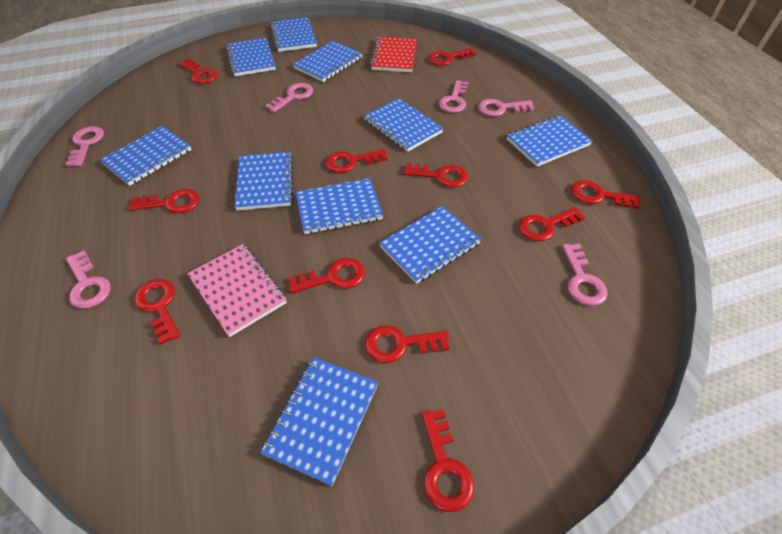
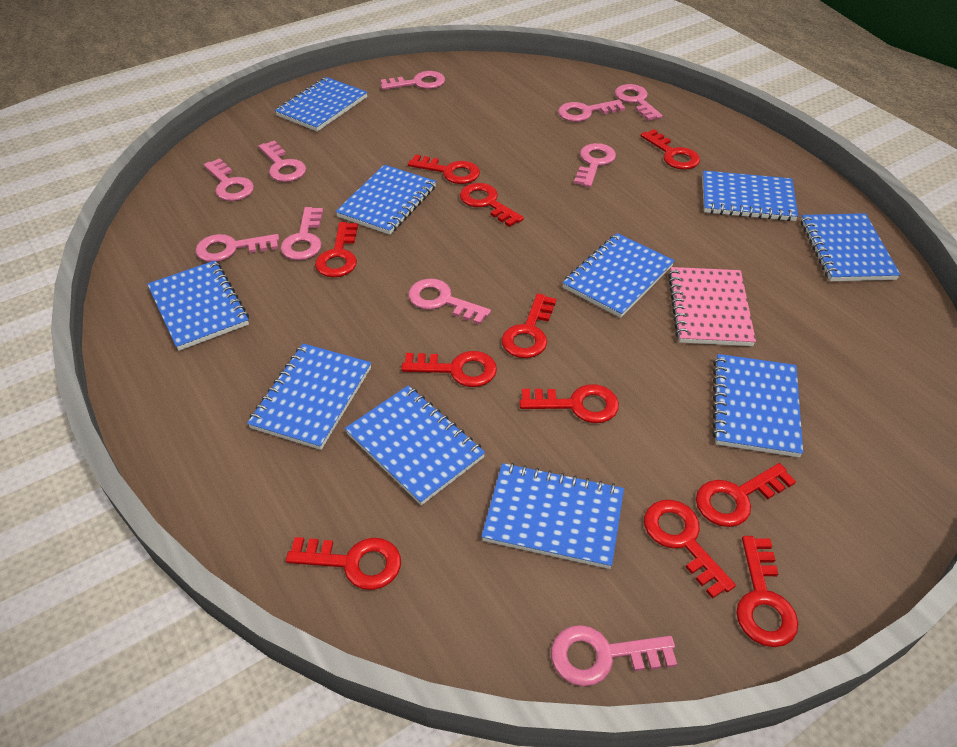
pink key: [65,126,104,166] [66,251,111,309] [265,83,313,113] [439,80,468,113] [478,99,534,117] [562,244,608,306] = 6 -> [195,234,279,262] [204,158,254,201] [259,141,306,182] [280,207,323,260] [381,71,445,90] [408,279,491,325] [551,625,677,687] [558,100,625,122] [574,143,616,187] [615,84,663,121] = 10
red notebook: [370,36,417,72] = 1 -> none = 0

